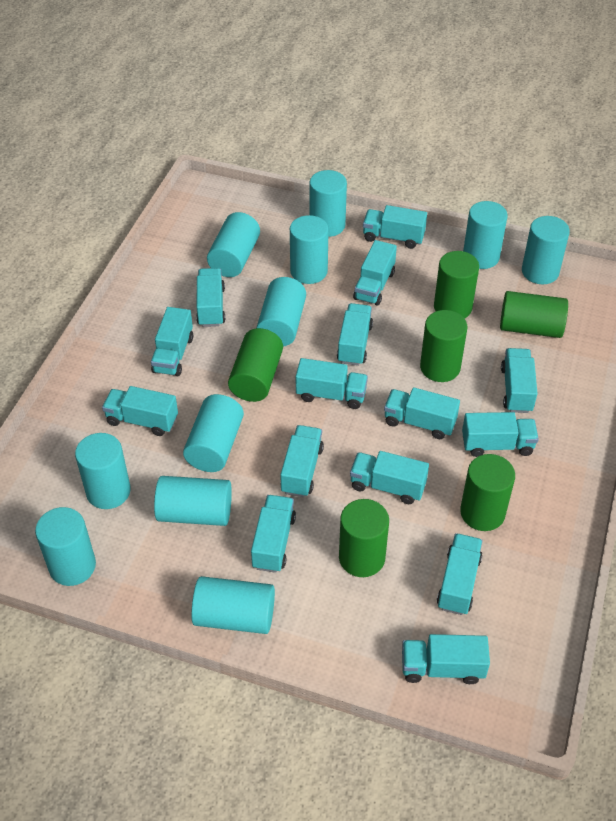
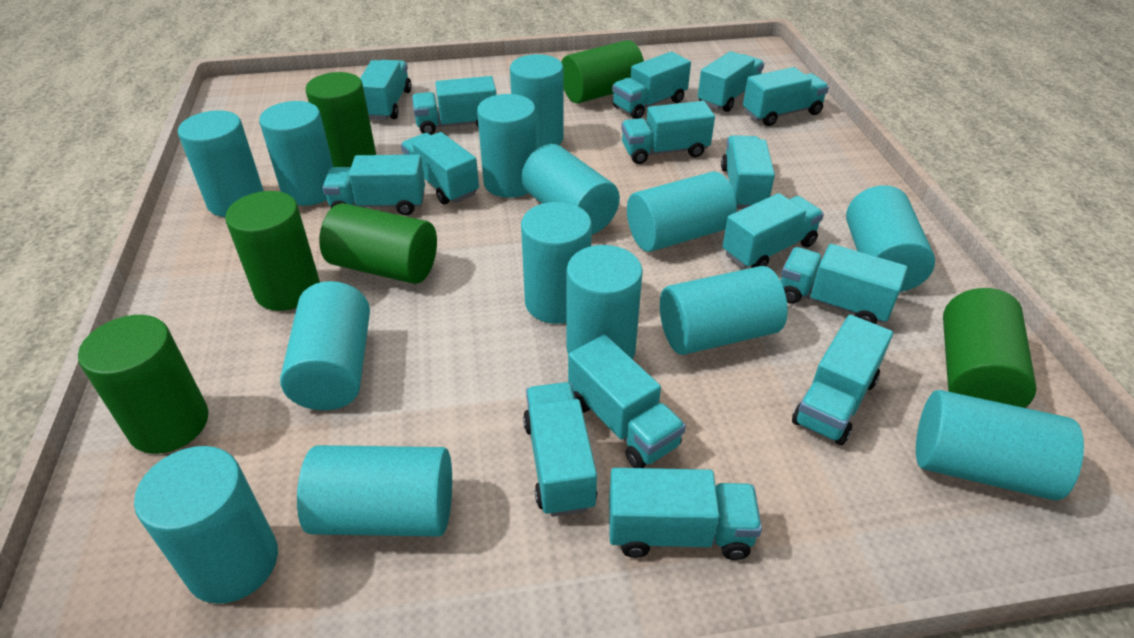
turquoise cylinder: [35,507,96,586] [75,433,131,509] [154,476,232,526] [183,394,244,472] [191,576,275,634] [207,212,260,277] [256,277,306,347] [290,215,329,284] [310,170,347,237] [463,201,508,269] [522,216,570,284] = 11 -> [134,446,278,604] [178,110,264,217] [259,101,333,206] [280,281,370,410] [297,445,452,537] [477,94,537,198] [510,54,564,149] [521,144,620,234] [521,202,592,324] [567,245,643,359] [627,171,737,252] [660,266,788,355] [846,185,935,292] [916,390,1084,500] = 14

